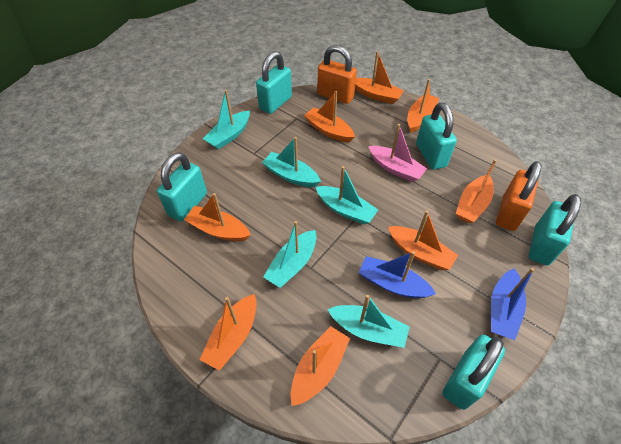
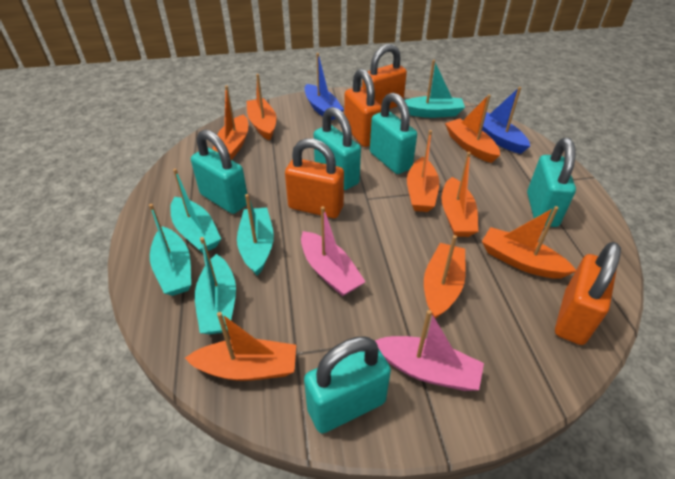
orange padlock: [317,45,357,104] [496,161,542,231] = 2 -> [285,138,344,218] [344,69,381,147] [362,44,407,109] [555,242,621,345] = 4
pink boat: [368,124,427,182] = 1 -> [301,206,365,296] [375,310,484,391] = 2

